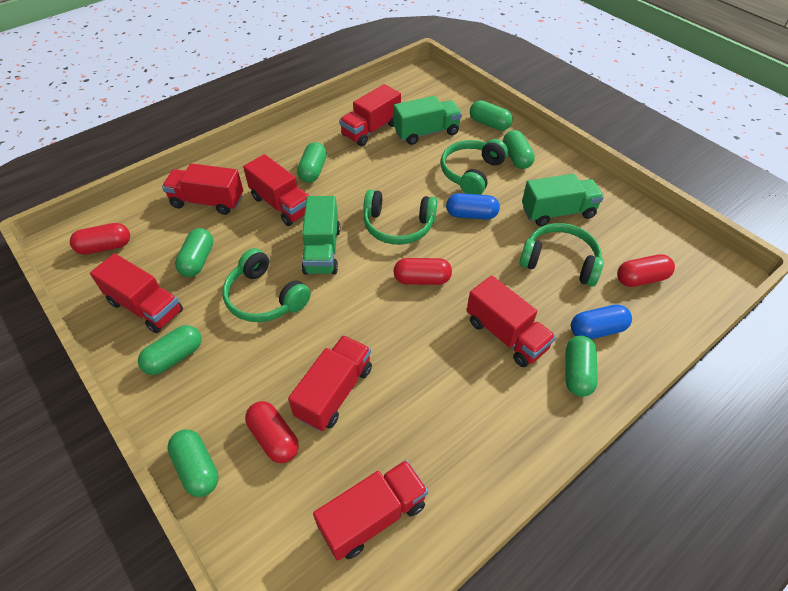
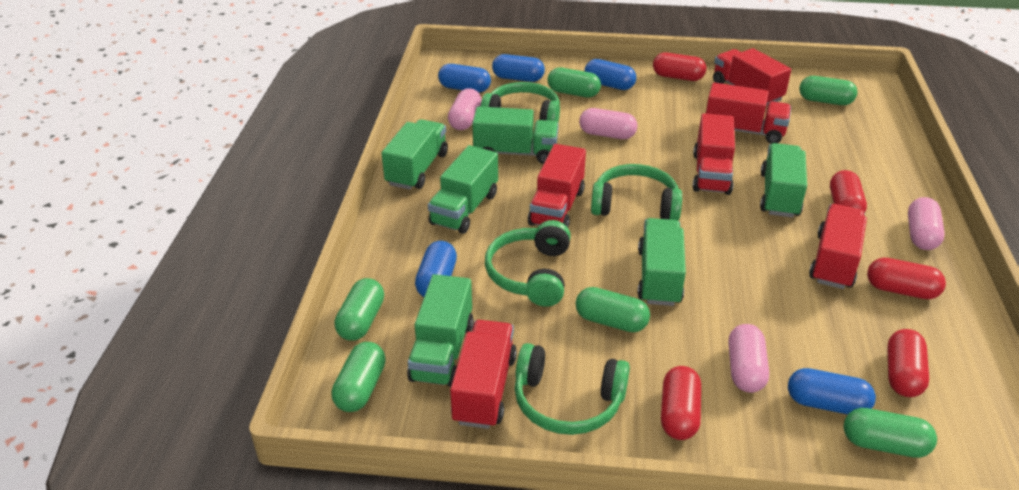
blue capsule: [446,193,500,220] [571,304,632,339] = 2 -> [415,241,457,297] [438,64,491,92] [492,54,545,82] [584,59,636,90] [788,368,876,415] = 5
green capsule: [138,325,201,375] [167,429,219,497] [175,228,213,277] [297,142,327,183] [470,100,513,131] [503,130,535,169] [566,335,598,397] = 7 -> [332,342,386,412] [335,278,384,341] [547,68,601,97] [576,287,650,332] [799,76,857,105] [844,408,937,458] = 6
green truck: [302,196,341,275] [394,96,462,145] [522,174,604,226] = 3 -> [382,119,448,190] [407,274,474,387] [428,145,498,234] [472,106,559,164] [637,218,686,306] [760,143,807,218] = 6
pink capsule: none = 0 -> [448,88,482,130] [579,108,637,139] [728,324,769,393] [908,197,945,250] = 4
red capsule: [70,223,130,255] [245,401,299,463] [393,258,452,285] [617,254,675,287] = 4 -> [653,53,706,81] [661,366,701,440] [830,170,867,212] [867,258,946,299] [887,329,929,397] = 5
red truck: [90,253,183,333] [162,163,243,215] [243,154,309,226] [288,335,372,431] [313,460,428,561] [339,84,401,146] [467,276,556,367] = 7 -> [450,320,517,429] [528,144,586,227] [693,113,735,195] [706,82,791,144] [713,48,791,106] [809,204,867,289] = 6

